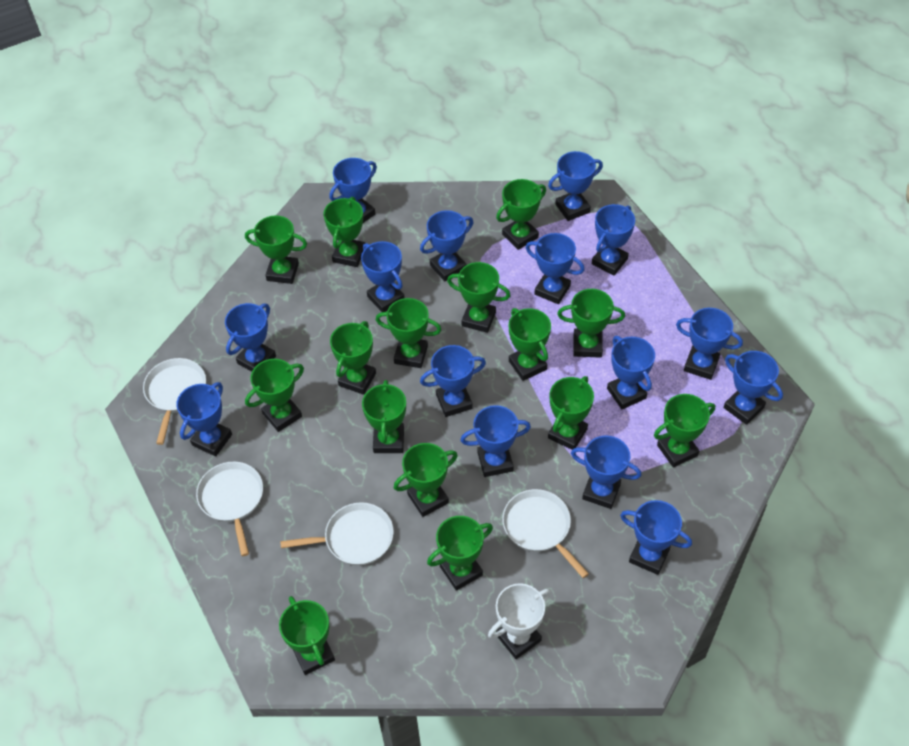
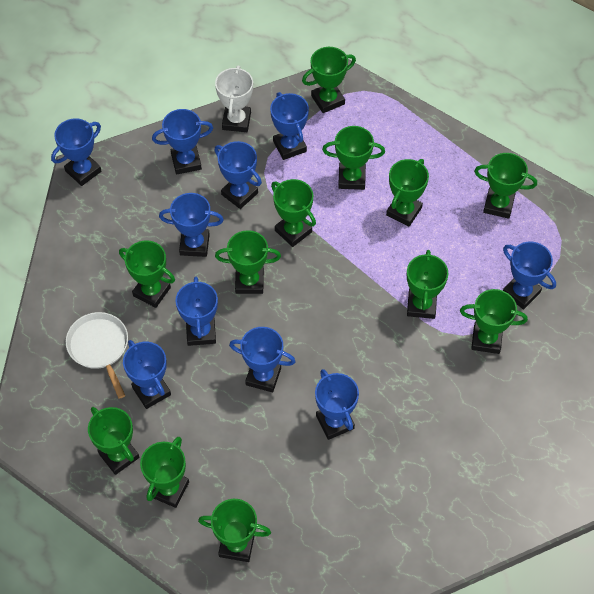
blue trophy: [176,382,232,457] [225,303,276,372] [330,158,377,223] [361,241,405,312] [420,210,473,281] [420,345,486,417] [460,405,531,477] [525,233,585,304] [548,151,603,221] [571,436,641,509] [592,204,635,275] [607,336,655,409] [620,500,692,575] [676,308,743,380] [724,351,783,425] = 15 -> [51,118,101,186] [123,340,171,409] [152,109,213,174] [159,193,224,257] [175,277,218,346] [214,141,262,209] [229,327,296,392] [270,92,309,160] [315,369,359,440] [503,242,556,309] = 10
green trophy: [245,216,307,284] [245,359,304,432] [279,596,335,675] [324,197,365,267] [330,321,376,395] [362,380,406,453] [376,298,441,368] [394,443,458,517] [427,516,493,591] [447,262,511,333] [496,179,546,250] [509,308,551,381] [548,376,594,450] [557,289,625,358] [654,394,715,468] = 15 -> [88,407,139,475] [119,240,175,308] [140,437,189,508] [198,499,271,562] [215,230,281,294] [271,179,316,247] [302,47,356,113] [322,126,385,190] [386,159,429,227] [407,250,448,319] [460,289,528,354] [474,153,537,219] = 12
white pan: [143,358,206,445] [196,462,263,556] [280,502,394,565] [502,489,589,578] = 4 -> [66,312,128,399] = 1

